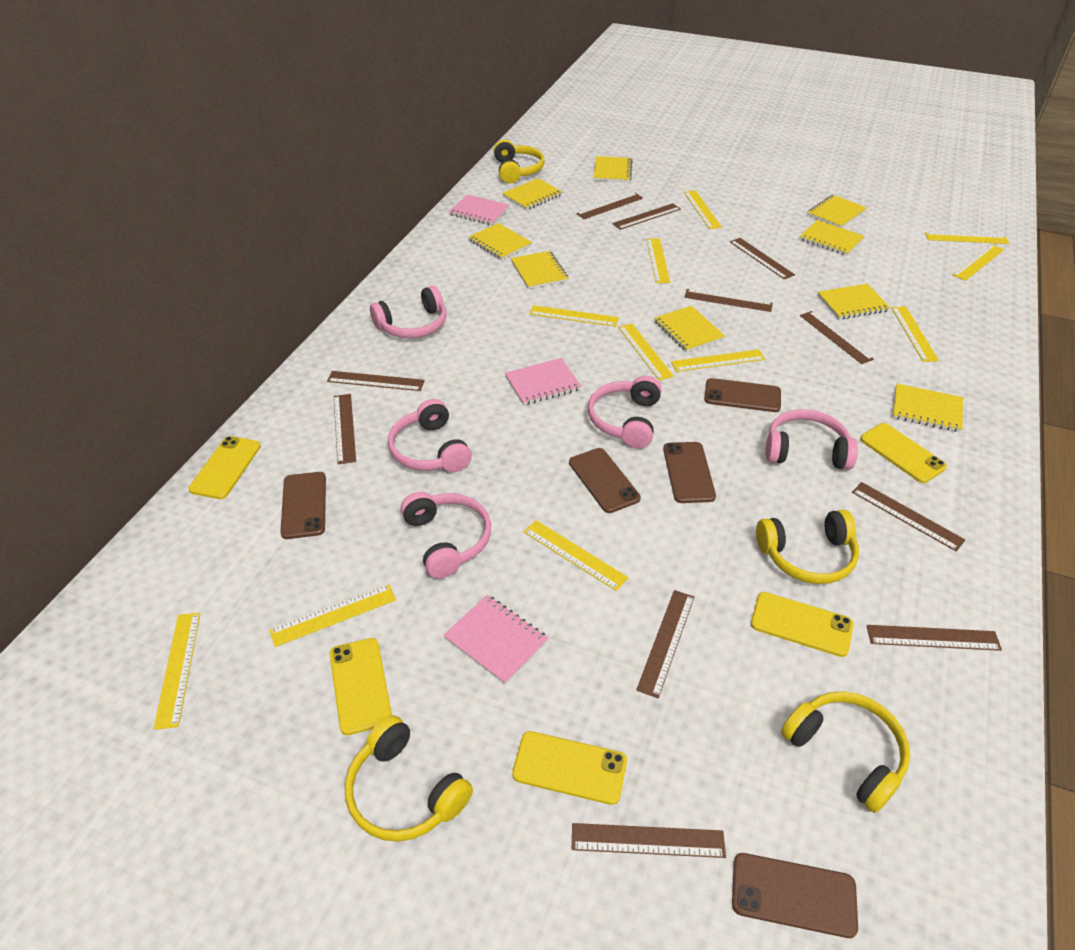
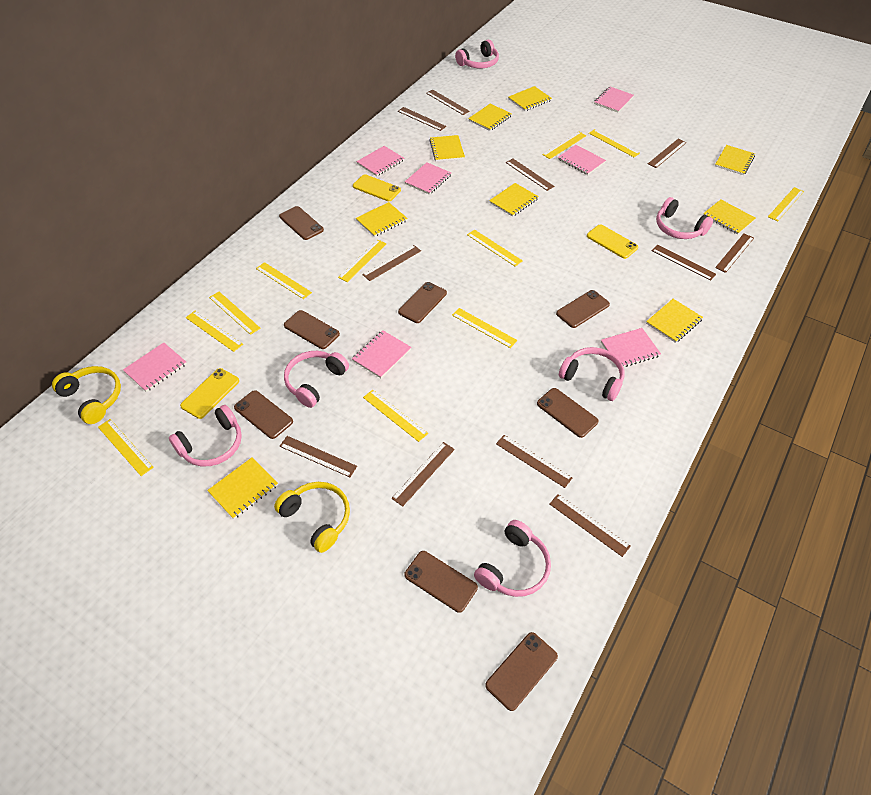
brown phone: [280,472,326,539] [569,448,641,513] [663,442,716,503] [704,378,781,412] [732,853,858,938] = 5 -> [234,390,293,439] [279,206,324,240] [284,310,340,349] [398,282,447,323] [404,551,478,613] [485,632,558,711] [537,388,599,438] [556,290,610,328] = 8
pink headphones: [370,286,446,338] [388,399,472,472] [401,492,491,578] [588,376,662,448] [766,409,858,470] = 5 -> [169,405,242,467] [284,351,349,408] [455,40,499,69] [474,520,551,597] [559,347,624,401] [656,197,713,239] = 6
pink notebook: [443,595,548,685] [449,194,510,225] [505,358,582,405] = 3 -> [123,342,187,392] [352,330,411,378] [356,146,404,176] [405,163,451,195] [558,145,606,175] [594,87,634,113] [601,328,661,367] = 7
yellow headphones: [345,715,473,842] [494,140,544,183] [756,510,859,584] [781,691,910,813] = 4 -> [52,366,121,424] [274,482,350,553] = 2
yellow phone: [188,436,261,499] [330,638,392,735] [512,731,627,805] [751,592,853,657] [860,423,947,483] = 5 -> [180,368,239,419] [353,174,401,201] [587,224,638,259] = 3

